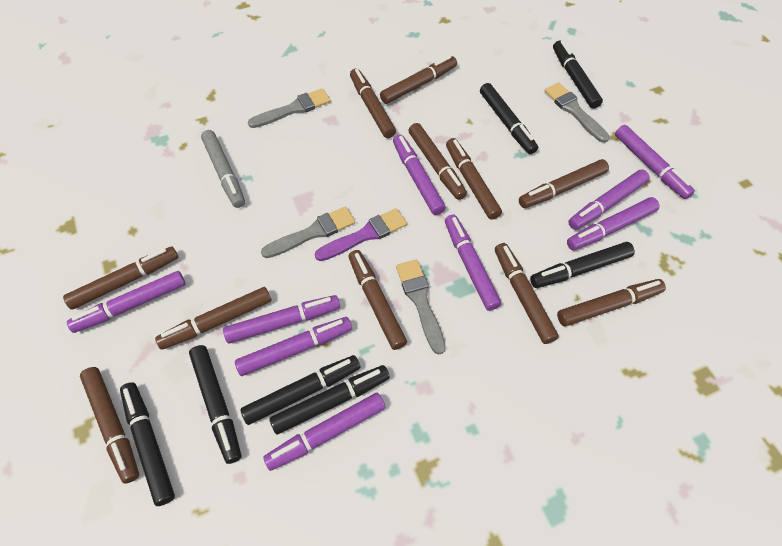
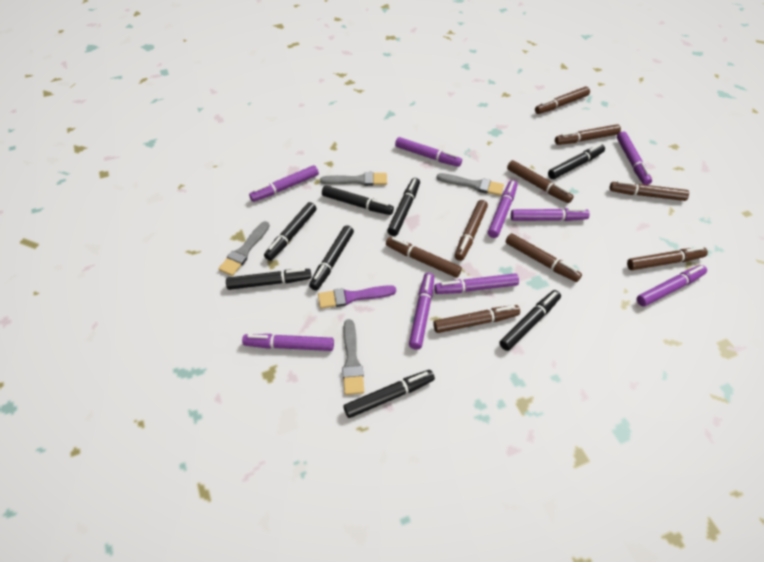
black marker: [120,382,175,506] [189,345,241,464] [241,355,360,425] [269,365,390,434] [480,83,538,154] [530,242,634,288] [553,41,603,109] = 7 -> [226,268,312,290] [264,202,317,261] [309,225,354,291] [322,185,394,215] [344,370,435,418] [387,178,420,236] [499,290,561,351] [548,144,605,179] = 8
brown marker: [63,247,178,310] [80,367,139,484] [155,287,271,350] [349,250,407,350] [350,68,396,138] [380,55,457,104] [409,123,467,200] [446,138,502,220] [495,243,559,344] [519,159,609,208] [557,279,666,326] = 11 -> [386,237,462,278] [433,305,520,333] [455,200,488,261] [506,233,582,282] [507,160,574,203] [535,87,590,114] [555,124,621,145] [610,181,689,201] [627,247,708,270] = 9
grey marker: [201,130,245,208] = 1 -> none = 0

